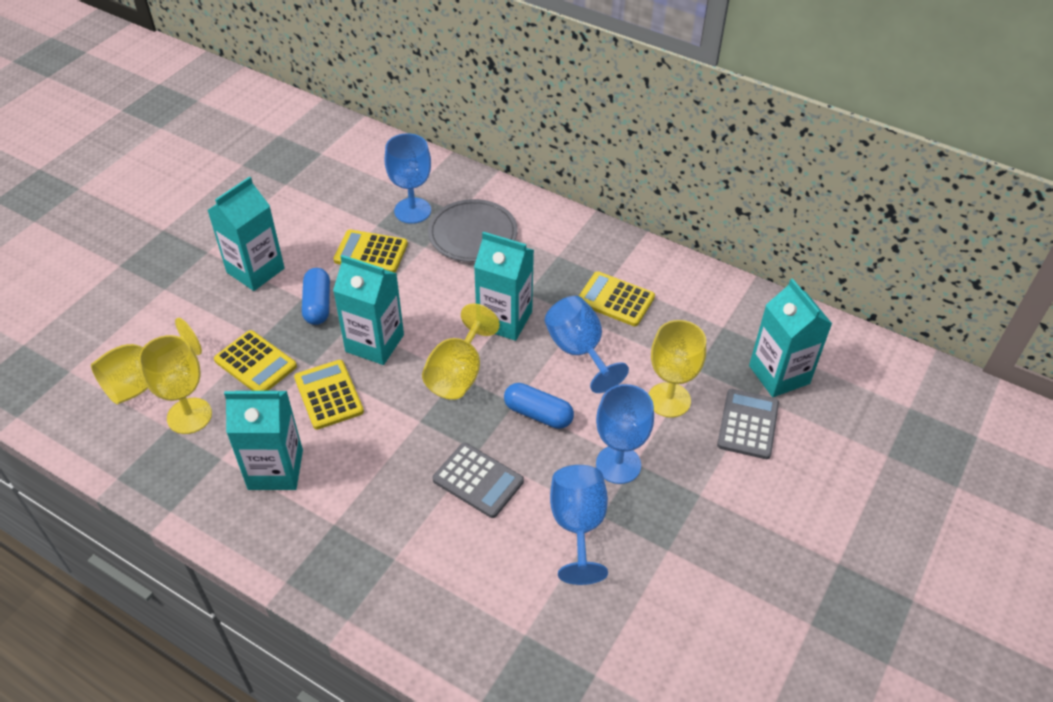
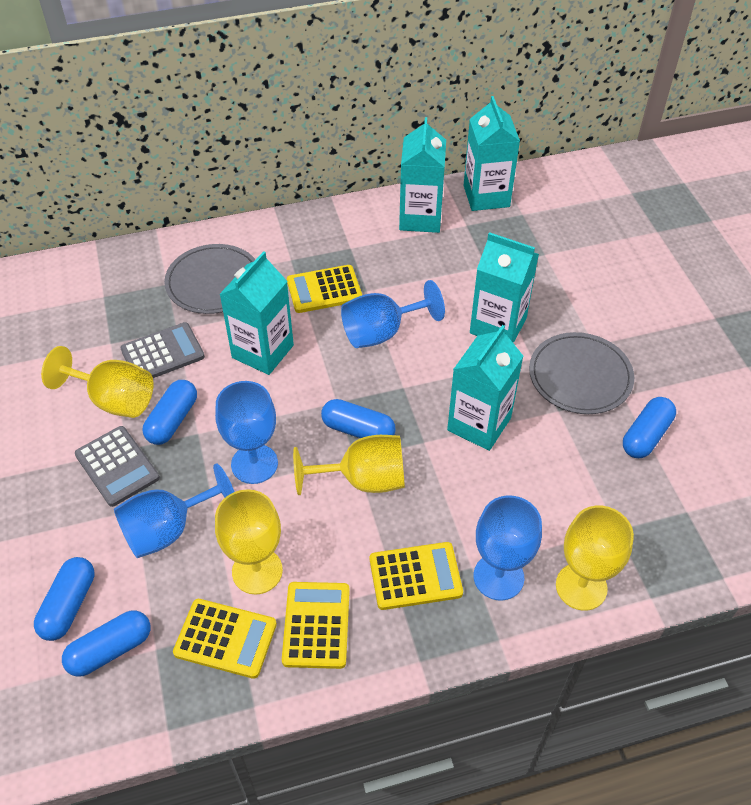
blue capsule: [302,268,330,325] [504,383,574,429] = 2 -> [34,557,95,641] [62,610,150,677] [142,380,197,445] [321,399,396,438] [623,397,676,458] = 5
grey plate: [428,199,518,262] = 1 -> [164,244,256,314] [529,332,634,414] = 2

